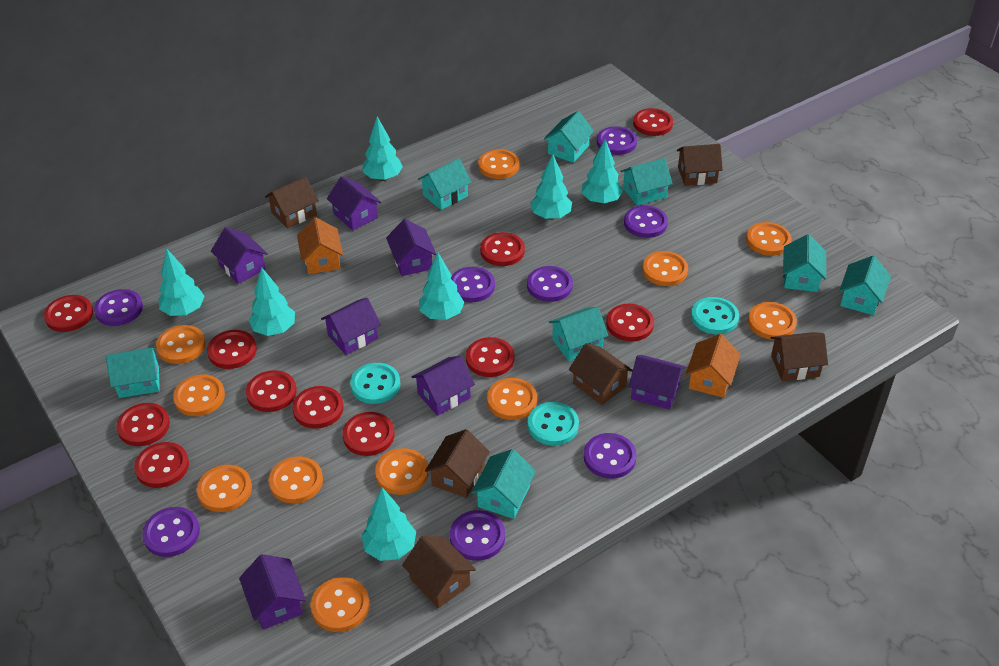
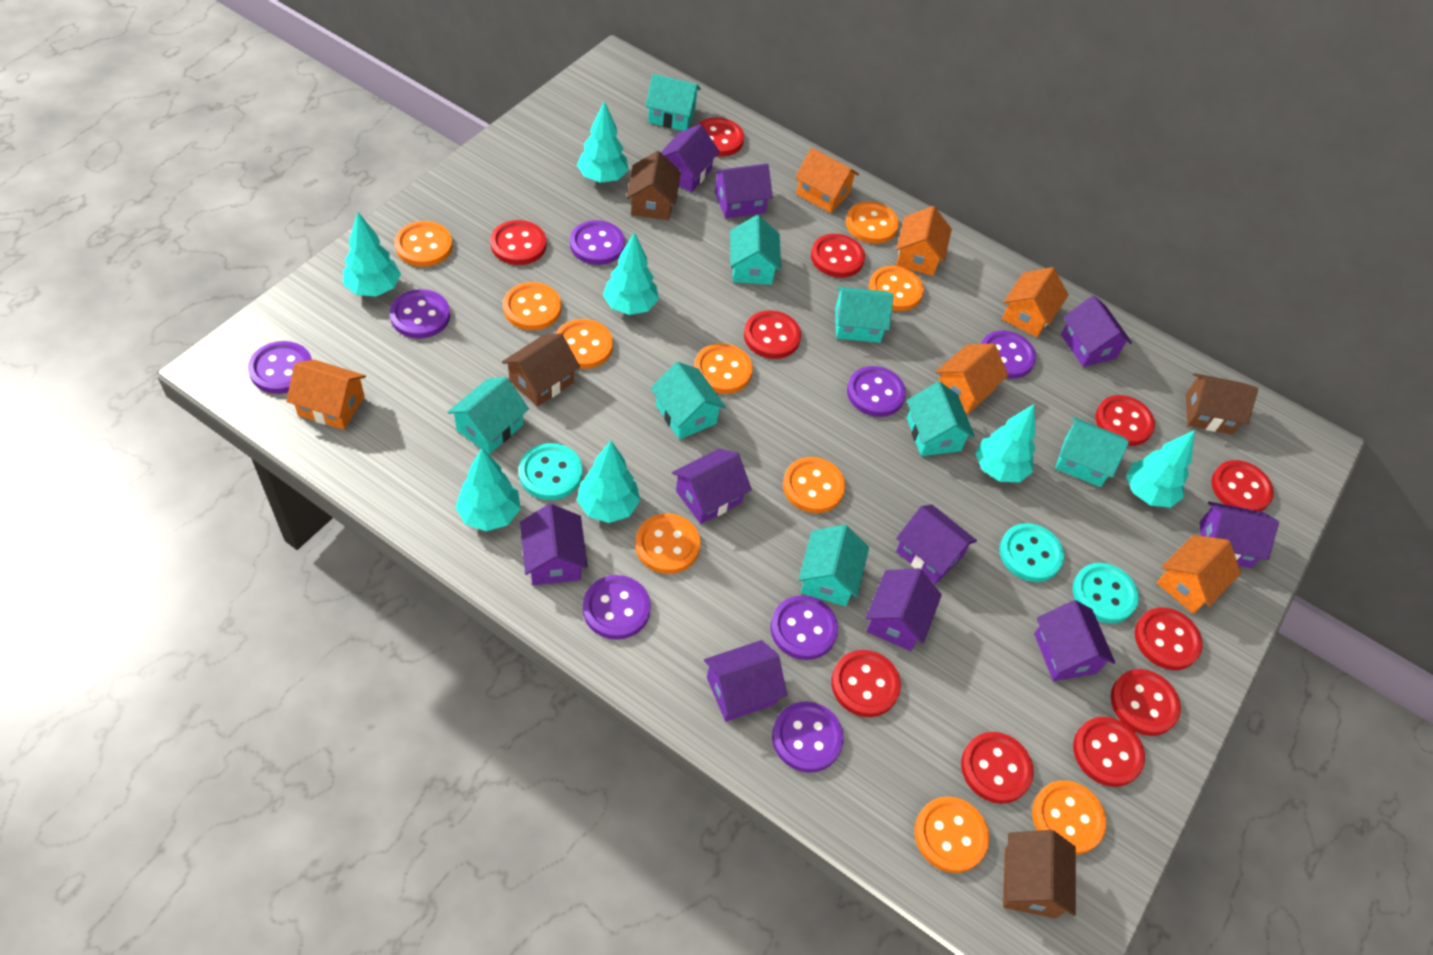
brown house: [265,176,319,229] [402,536,476,608] [425,429,490,498] [569,343,633,405] [677,144,723,186] [771,332,828,381] = 6 -> [502,333,580,407] [626,151,681,220] [1003,830,1076,918] [1186,373,1258,435] = 4
orange button: [156,325,206,364] [173,375,225,416] [197,465,252,512] [269,457,323,503] [310,577,370,632] [375,448,428,495] [478,149,519,179] [487,378,537,420] [642,251,688,286] [746,222,792,256] [748,302,797,340] = 11 -> [395,221,453,267] [503,282,561,330] [556,319,613,369] [635,514,701,574] [694,343,753,394] [783,457,845,513] [846,201,899,244] [869,266,924,311] [915,797,989,873] [1032,780,1106,855] = 10
orange house: [297,217,343,274] [686,334,741,398] = 2 -> [286,360,366,430] [795,148,859,213] [896,206,952,276] [936,343,1008,414] [1002,267,1068,337] [1157,535,1241,614] = 6
purple house: [211,227,268,284] [239,554,306,629] [321,298,381,355] [327,176,381,231] [386,219,437,276] [412,356,475,416] [629,355,685,410] = 7 -> [520,504,588,585] [661,124,720,192] [672,449,752,524] [704,640,787,721] [713,164,773,218] [865,568,942,651] [896,504,977,584] [1034,600,1115,681] [1061,296,1132,367] [1200,501,1279,568] = 10

